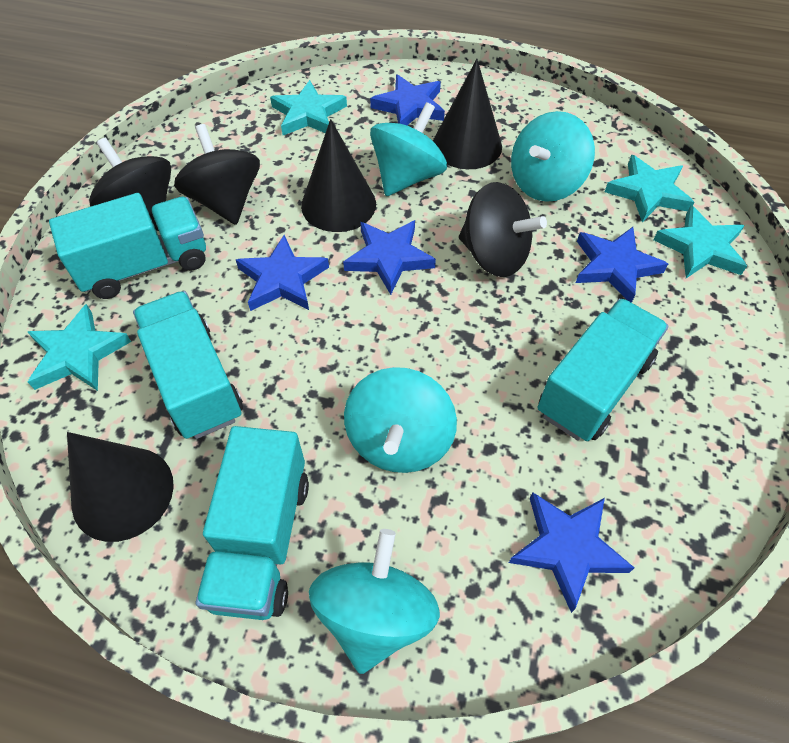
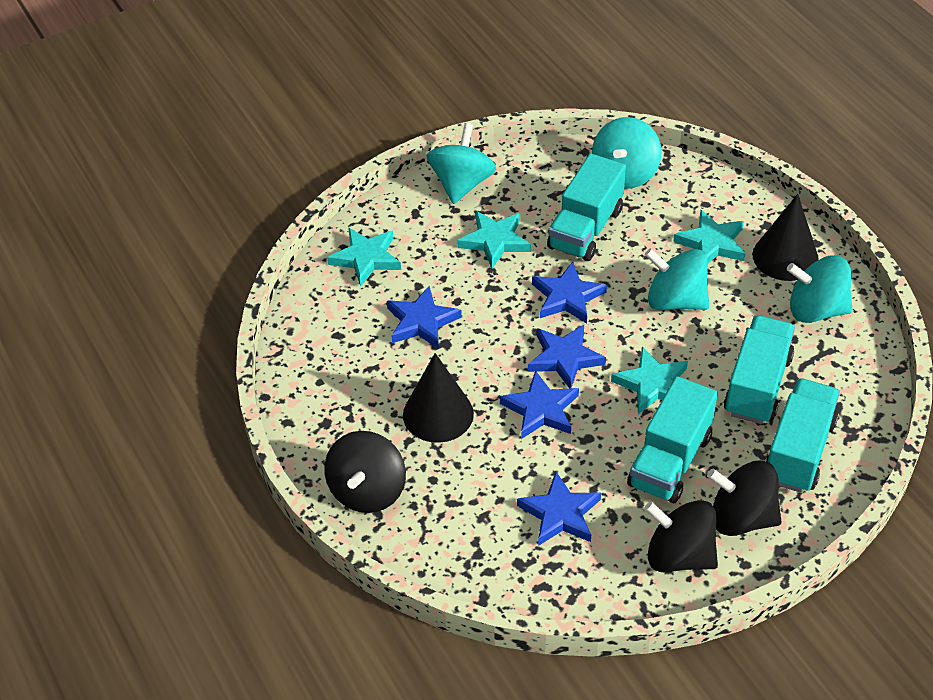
black cone: [67,432,174,542] [301,119,376,232] [433,59,502,169] = 3 -> [403,353,474,443] [752,194,819,281] = 2

